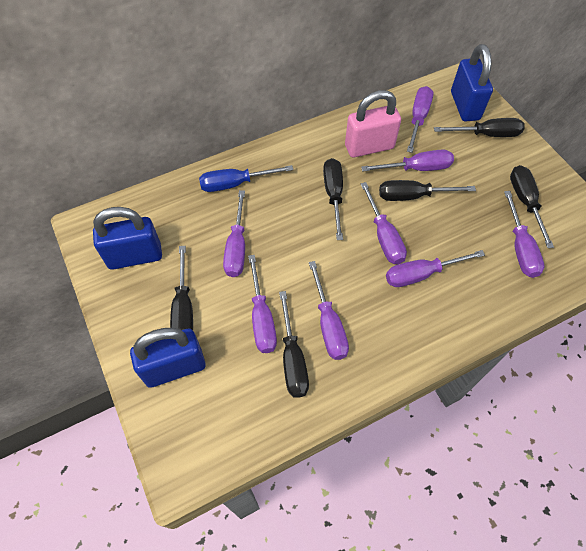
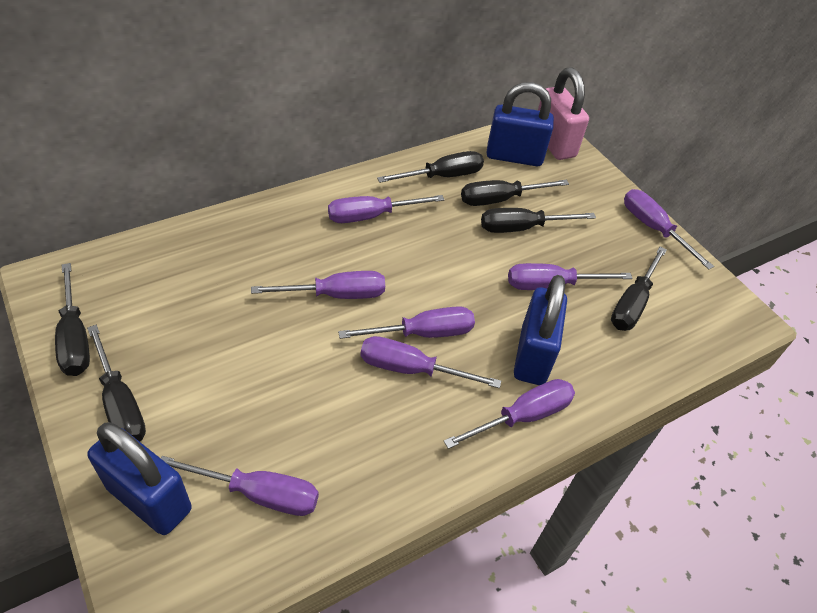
blue screwdriver: [199,165,293,192] = 1 -> none = 0

